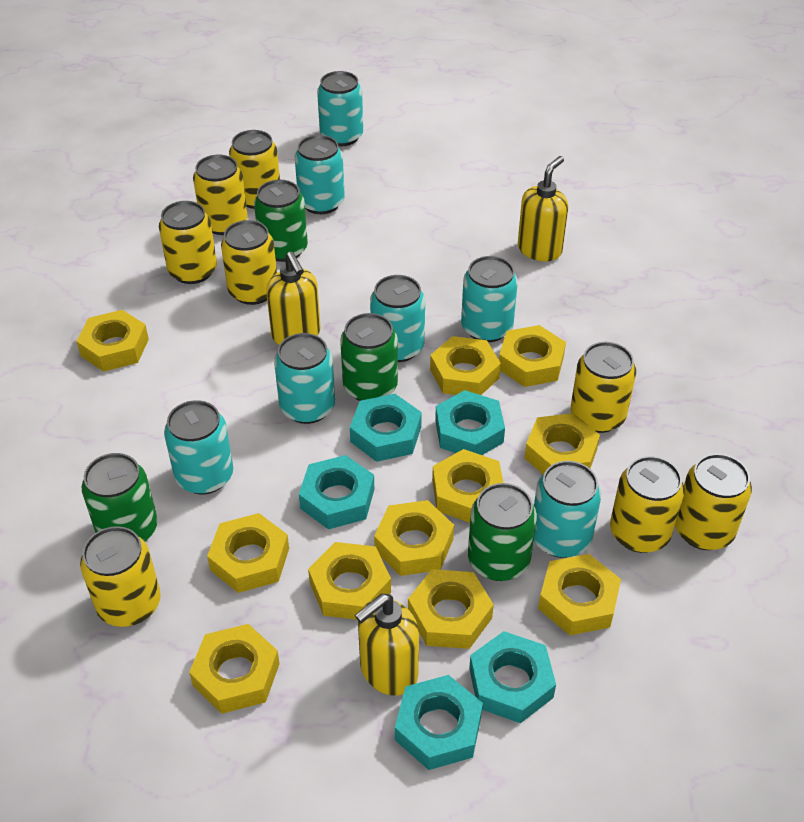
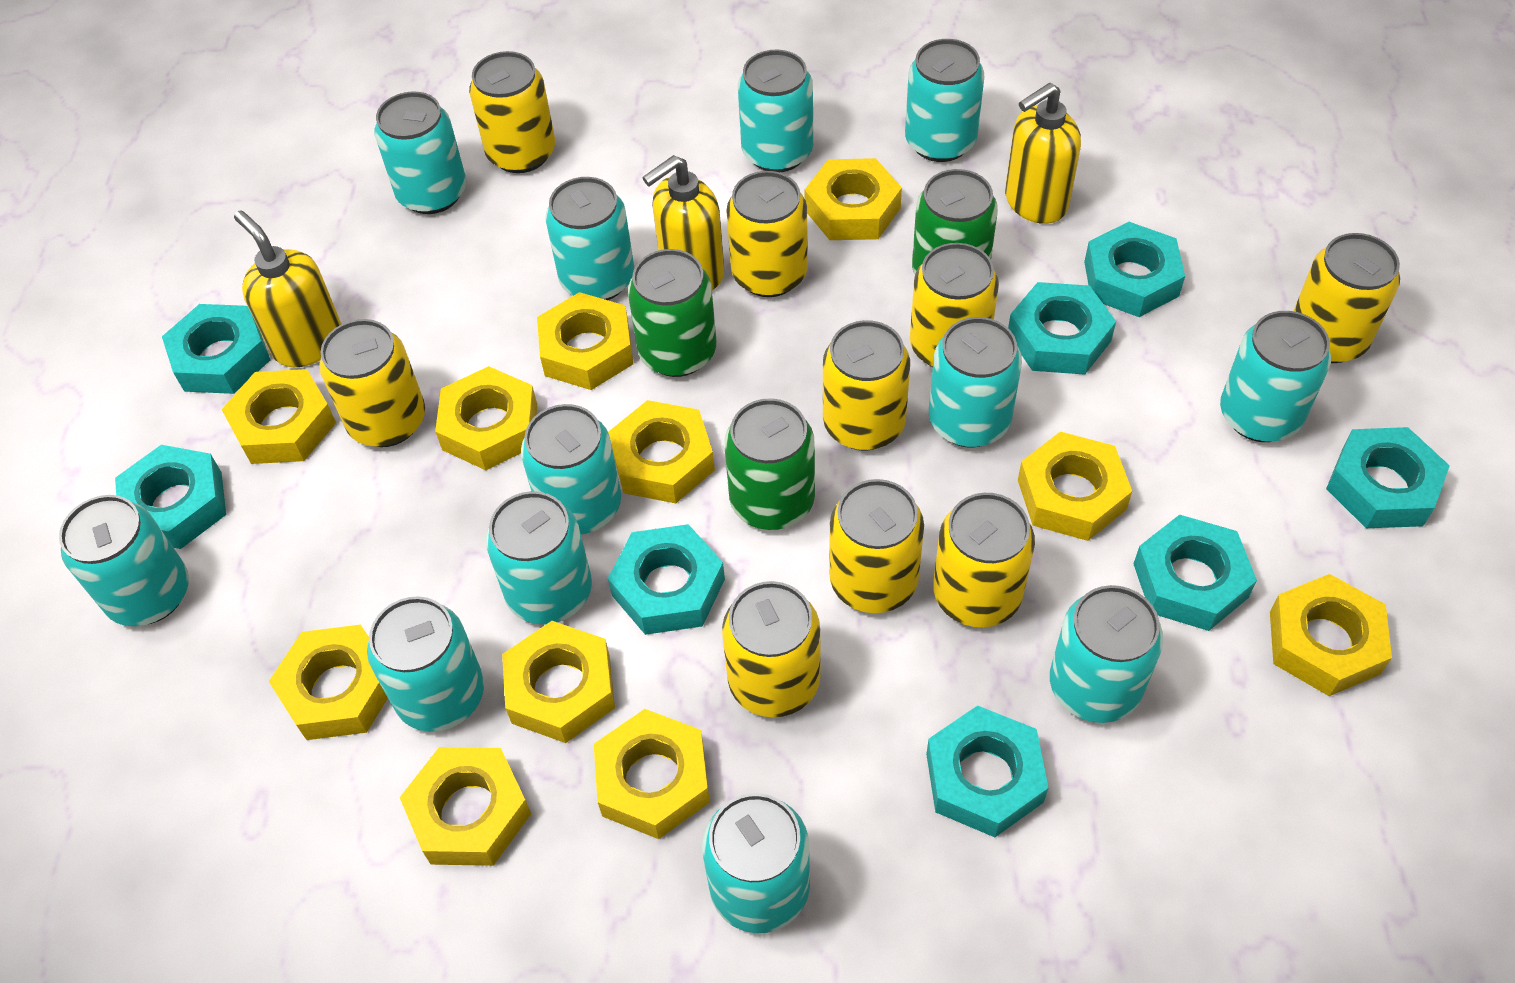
green can: [82,453,158,542] [254,180,308,262] [340,313,398,401] [468,483,537,581] = 4 -> [628,249,716,377] [724,398,815,530] [912,169,998,274] = 3
turquoise can: [164,400,233,494] [274,333,335,424] [295,135,345,214] [317,71,363,146] [370,275,425,362] [461,256,518,342] [534,461,601,558] = 7 -> [59,495,189,626] [367,596,484,732] [374,92,466,214] [486,491,592,624] [521,404,621,534] [545,177,634,300] [702,793,810,933] [738,50,813,172] [905,39,984,162] [929,317,1022,448] [1050,585,1163,723] [1220,311,1331,442] = 12
turquoise nut: [299,455,374,529] [350,394,422,462] [395,675,483,770] [435,390,505,455] [469,631,556,723] = 5 -> [115,445,226,549] [162,304,270,394] [608,524,725,635] [926,705,1048,837] [1008,282,1116,375] [1084,222,1185,317] [1133,515,1257,631] [1326,427,1450,528] = 8
yellow can: [80,526,161,627] [159,201,217,284] [193,155,248,235] [221,220,277,305] [229,130,280,209] [571,342,636,433] [610,456,684,553] [675,454,752,550] = 8 -> [319,319,425,447] [469,51,555,173] [722,581,820,717] [726,171,808,297] [823,320,910,451] [829,479,924,613] [910,243,999,367] [933,493,1035,627] [1293,233,1400,363] = 9

